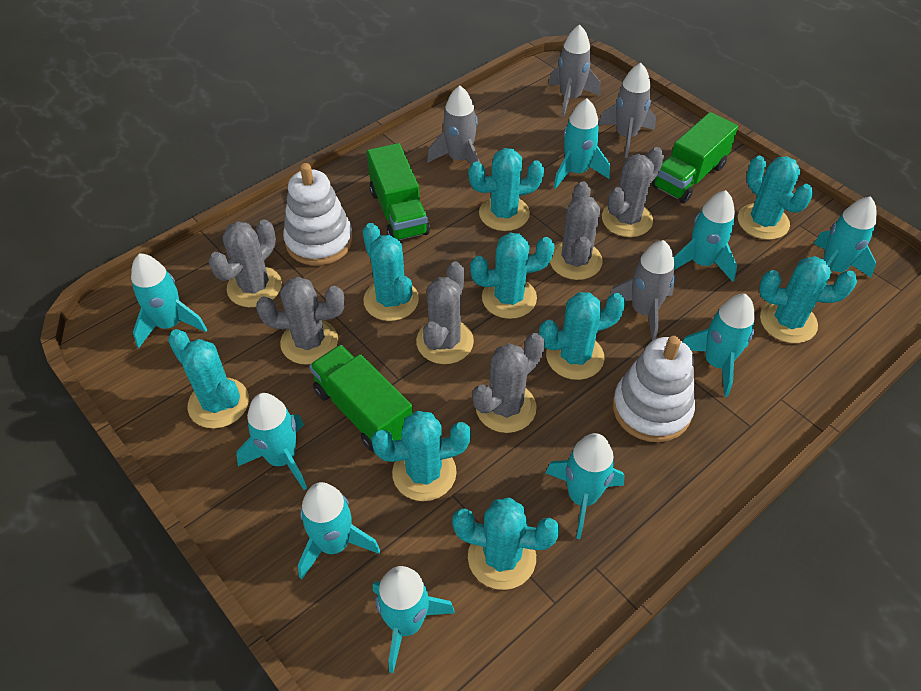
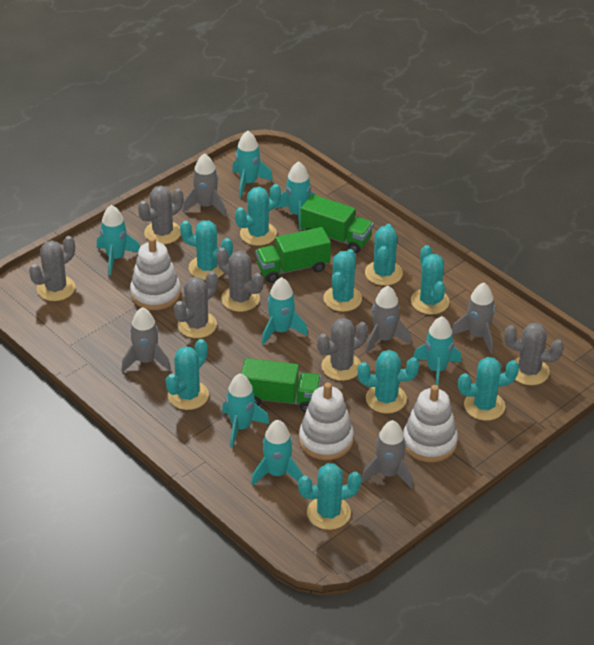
grey rocket: [427,85,480,165] [548,24,601,117] [599,63,656,158] [609,240,675,341] = 4 -> [121,307,171,372] [182,153,226,217] [361,420,413,489] [365,286,411,353] [452,283,495,354] = 5
turquoise rocket: [131,253,207,348] [236,393,307,490] [298,482,380,580] [373,566,455,673] [546,433,625,539] [553,98,610,189] [674,190,737,282] [683,294,755,397] [814,196,877,277] = 9 -> [97,205,140,275] [222,373,270,448] [232,131,273,198] [251,420,303,486] [262,277,308,345] [276,161,317,230] [413,316,461,386] = 7
white stacking toy: [283,163,353,266] [613,336,695,442] = 2 -> [130,237,181,310] [299,383,354,460] [403,385,458,462] = 3

